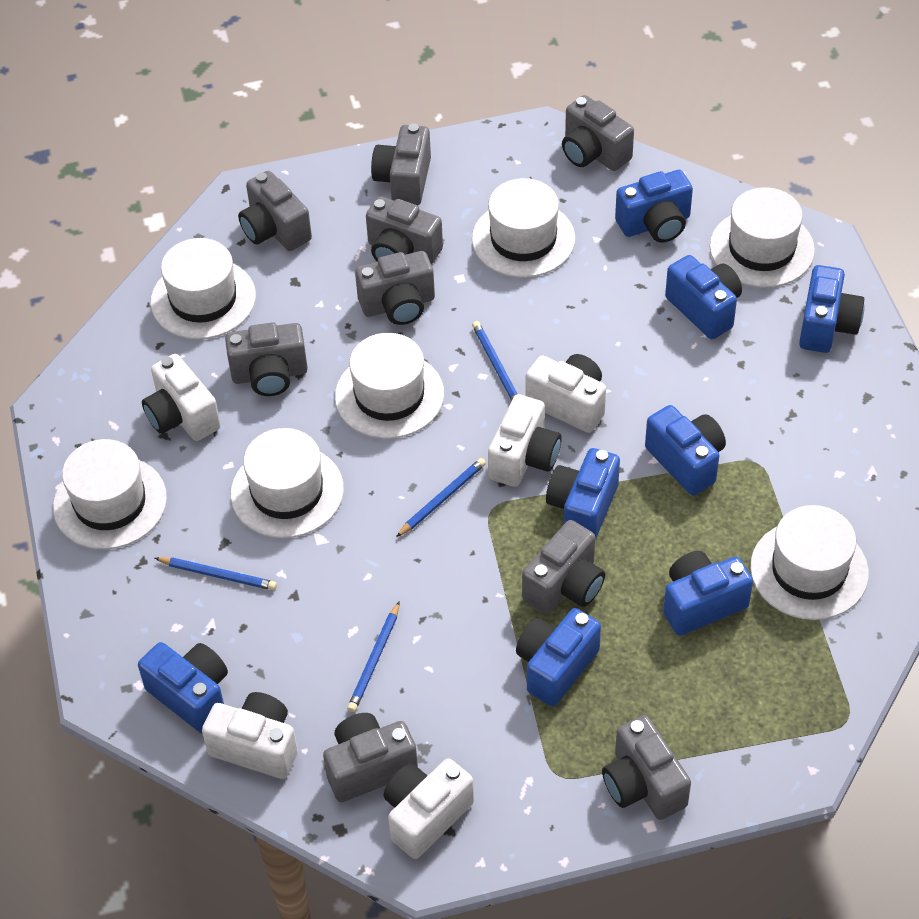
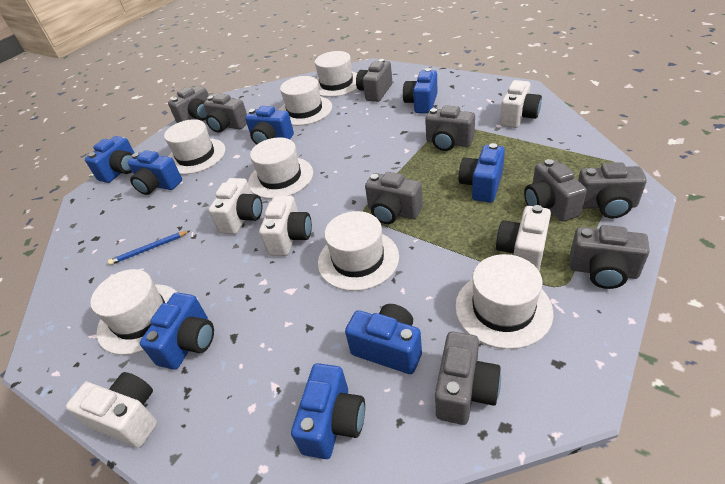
blue pencil: [155,557,277,591] [347,601,400,712] [396,458,486,537] [472,321,518,400] = 4 -> [108,230,191,265] = 1

